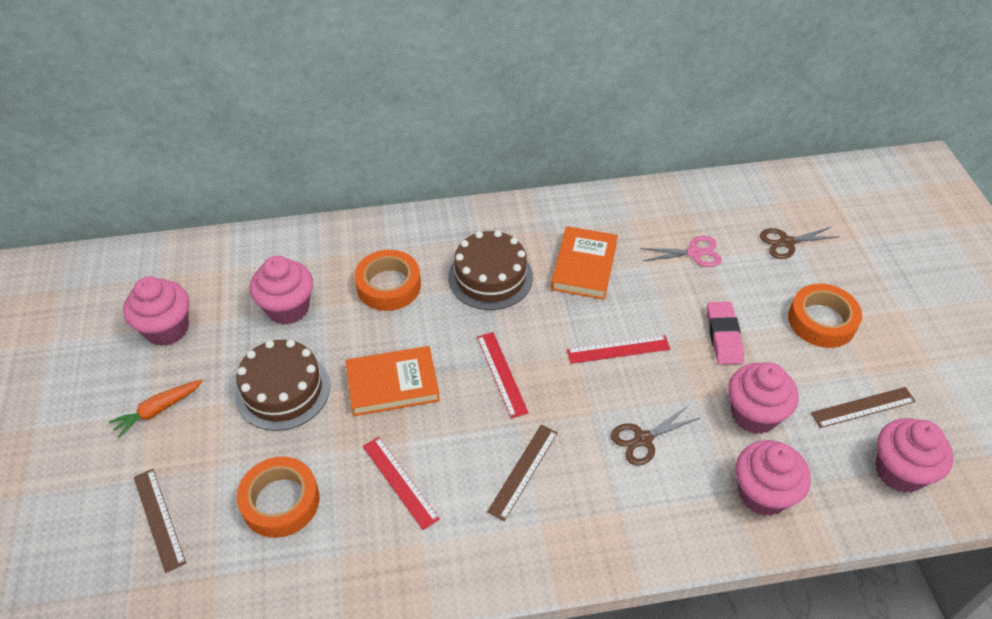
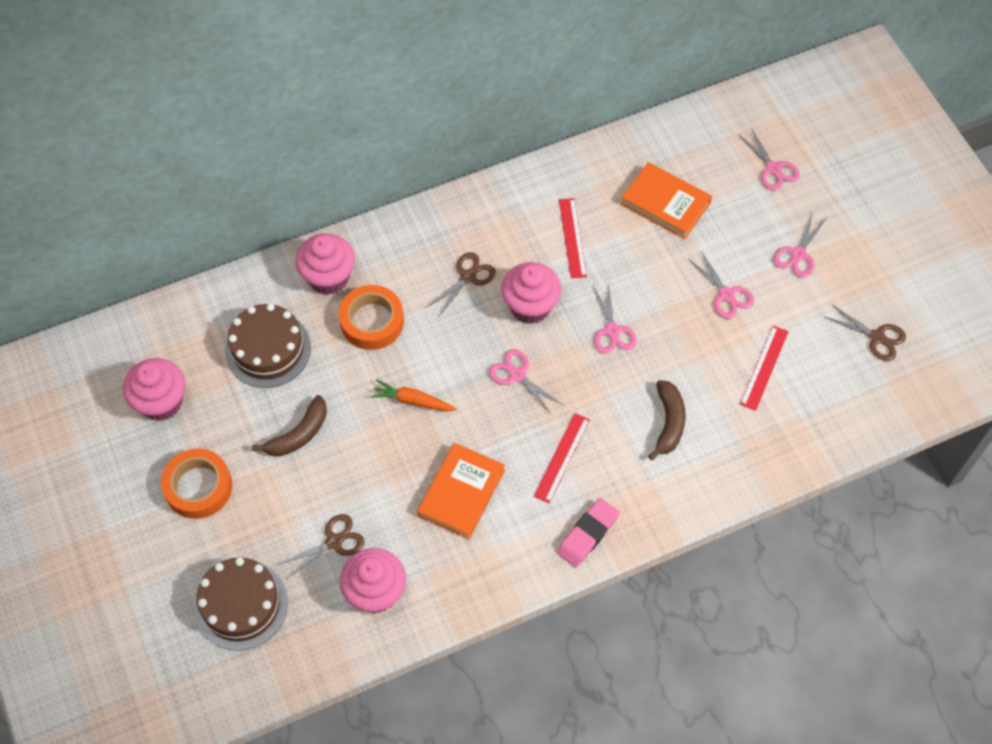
brown banana: none = 0 -> [252,395,327,457] [648,380,686,460] = 2
brown ruler: [134,469,186,573] [487,425,558,521] [811,387,916,428] = 3 -> none = 0
brown scissors: [611,405,700,466] [760,227,838,259] = 2 -> [277,514,365,579] [427,252,496,317] [825,305,906,361] = 3
orange tape: [237,457,319,538] [354,250,421,311] [788,284,862,348] = 3 -> [161,449,232,519] [339,285,404,350] = 2
pink cupcake: [123,276,189,346] [250,256,313,325] [728,362,799,434] [736,440,811,516] [875,418,953,493] = 5 -> [123,358,185,421] [296,233,355,295] [340,548,406,613] [501,262,561,324] = 4
pink scissors: [640,236,722,267] = 1 -> [489,349,563,415] [593,281,637,354] [689,251,754,319] [738,128,800,191] [773,212,827,278] = 5

